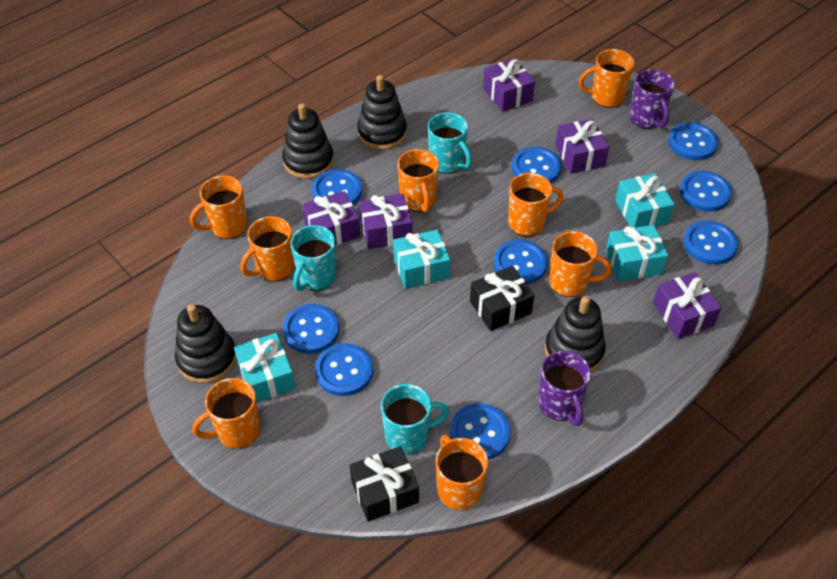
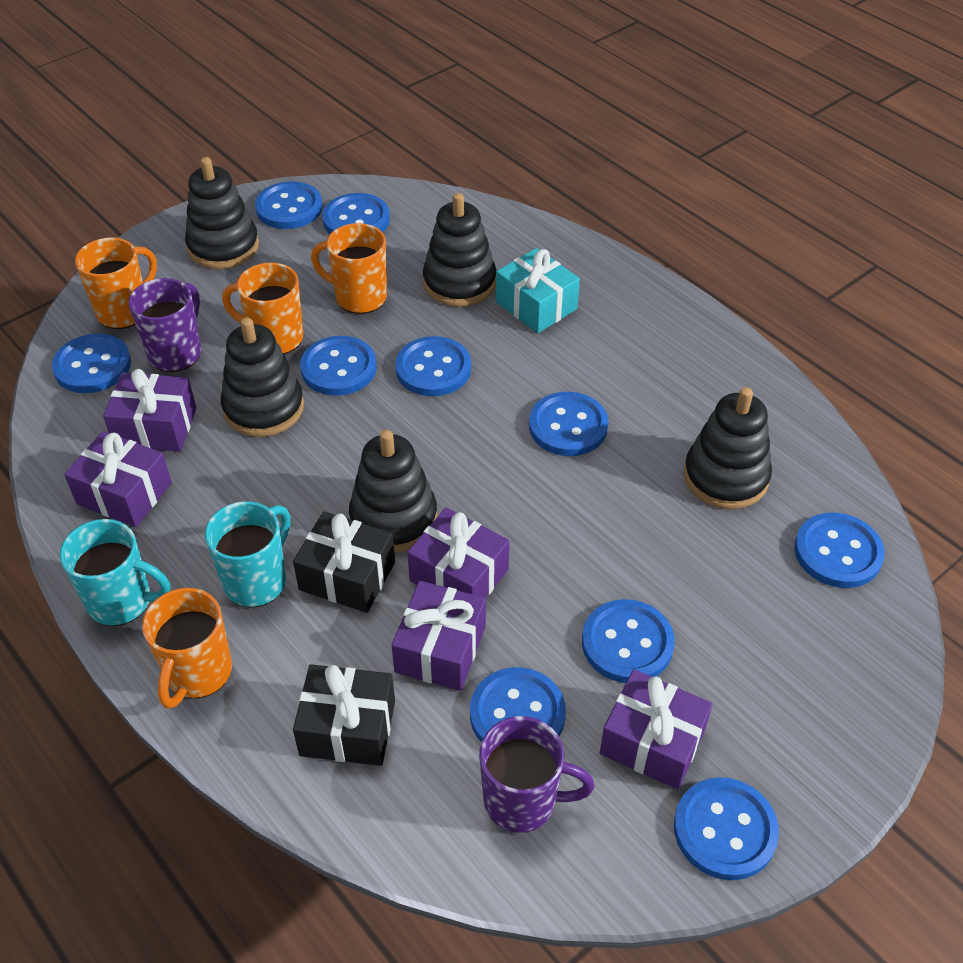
black stacking toy: [175,304,236,383] [282,103,334,179] [357,75,407,150] [545,296,606,372] = 4 -> [185,157,259,269] [221,317,304,437] [349,430,438,553] [423,193,496,307] [684,387,772,509] = 5
blue button: [282,304,339,354] [312,169,362,205] [315,343,373,396] [450,403,511,460] [494,240,547,285] [512,147,562,183] [668,122,718,160] [680,171,732,212] [683,221,738,265] = 9 -> [52,334,131,393] [255,181,323,229] [300,336,377,396] [322,193,390,234] [395,336,471,396] [470,667,566,742] [529,392,609,456] [582,599,675,683] [674,777,779,880] [794,513,885,588] = 10
orange mug: [190,175,247,239] [192,378,261,449] [240,216,295,282] [397,149,439,213] [435,435,488,510] [508,173,564,236] [549,231,611,297] [579,49,634,108] = 8 -> [75,237,157,329] [142,588,232,709] [222,263,303,354] [311,223,387,314] = 4
turquoise gift: [234,333,295,402] [393,230,450,289] [606,225,668,281] [615,173,675,228] = 4 -> [496,248,580,333] = 1
turquoise mug: [291,225,336,291] [381,384,449,455] [428,112,472,174] = 3 -> [60,519,170,626] [205,501,291,608] = 2

